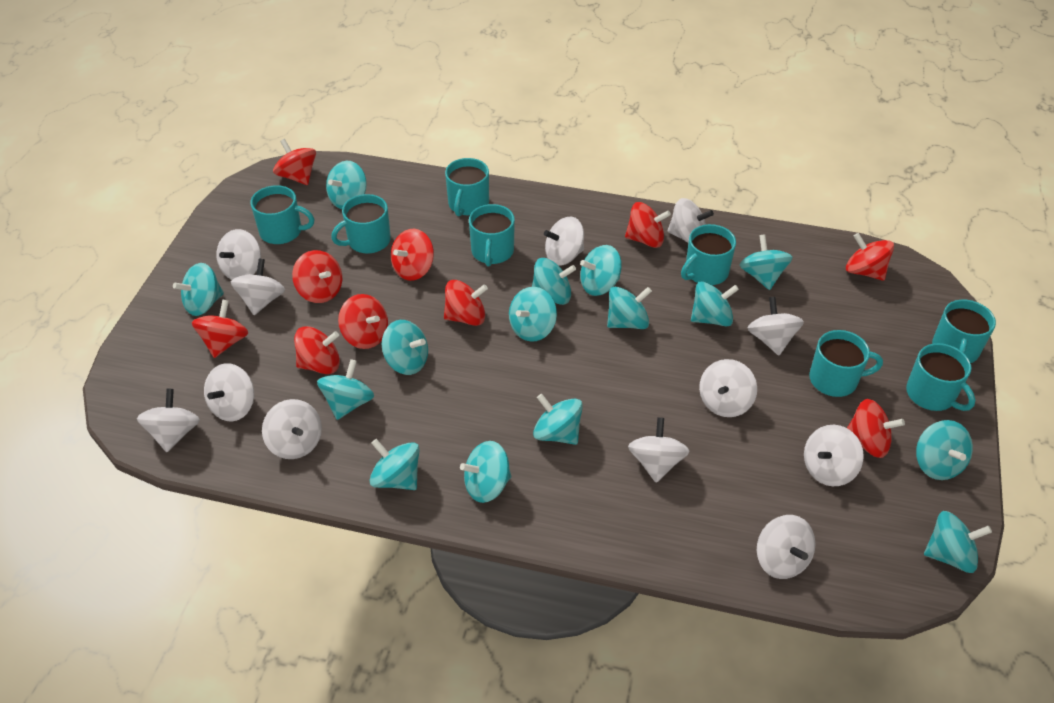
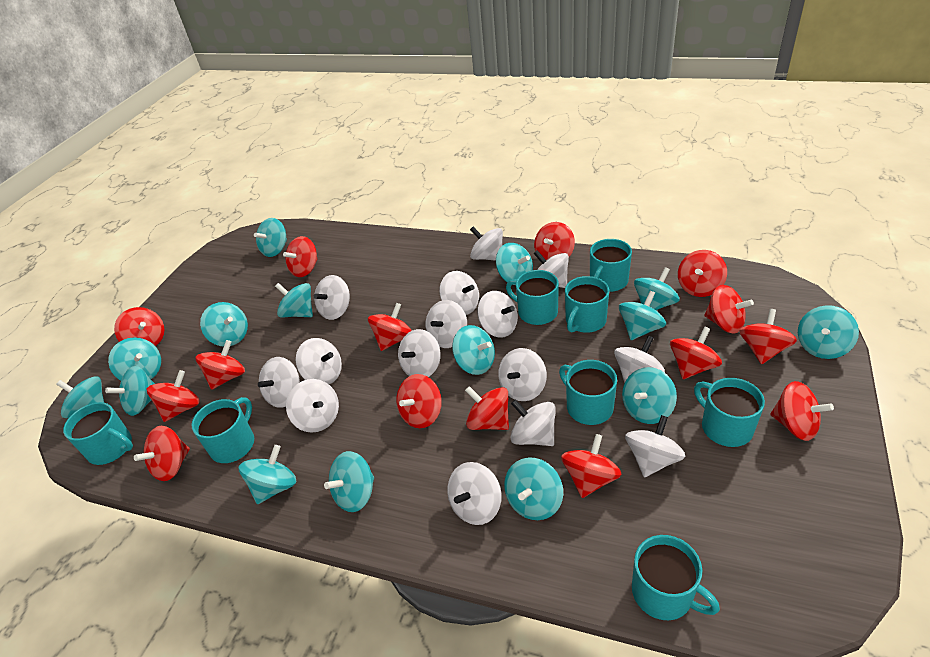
red spinning top: [192,299,248,358] [273,139,316,185] [292,250,342,303] [294,326,340,374] [338,294,388,349] [391,229,434,281] [444,280,488,326] [625,202,671,248] [846,233,894,281] [847,399,905,458] = 10 -> [114,307,164,346] [134,426,190,481] [147,370,200,422] [195,340,245,390] [283,236,318,277] [368,303,412,351] [396,374,442,428] [465,386,509,430] [534,222,575,260] [561,434,621,498] [670,327,722,379] [678,250,727,297] [704,285,754,334] [739,309,797,364] [770,381,834,441] = 15
white spinning top: [137,389,200,452] [204,363,254,422] [216,229,261,280] [231,259,285,315] [262,399,322,459] [544,217,584,266] [628,417,689,483] [667,198,714,243] [699,359,757,417] [747,297,804,355] [757,515,815,579] [804,425,864,486] = 12 -> [258,357,300,408] [286,379,339,433] [296,338,342,384] [314,275,350,320] [398,329,441,377] [426,300,467,348] [439,271,479,315] [447,462,502,525] [470,227,503,261] [477,291,518,338] [498,348,547,401] [510,399,556,446] [534,250,569,288] [614,335,665,383] [625,415,685,477] = 15

